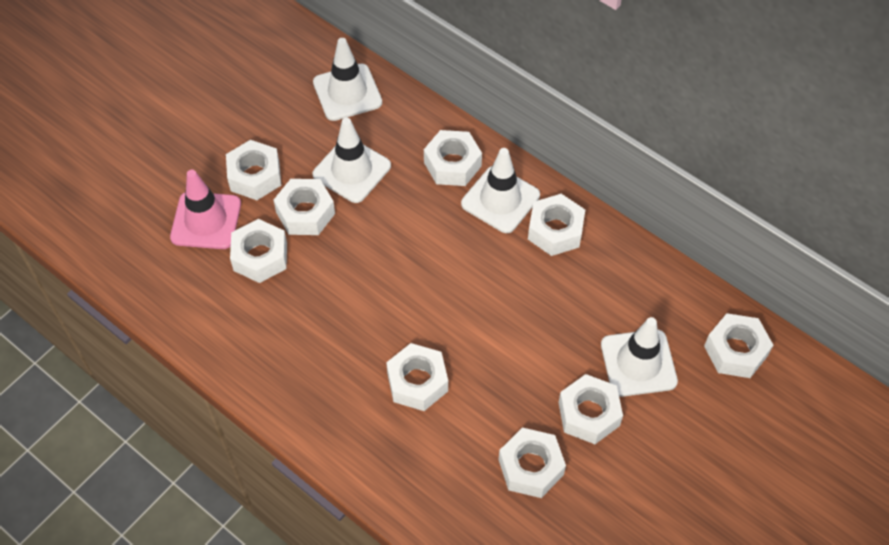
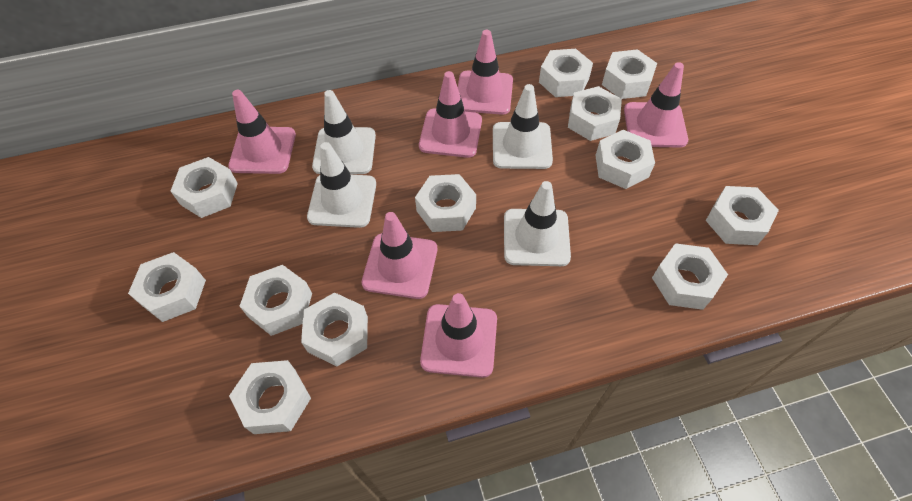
pink traffic cone: [170,170,241,249] = 1 -> [228,90,296,174] [362,212,437,299] [419,71,482,158] [420,293,497,378] [458,30,513,115] [624,62,688,148] = 6
white nut: [226,140,281,200] [230,219,287,283] [273,179,335,235] [386,343,448,411] [424,130,482,186] [498,428,566,498] [528,194,585,256] [558,374,623,444] [704,313,773,378] = 9 -> [128,252,206,322] [170,157,238,218] [229,360,311,434] [240,265,312,336] [301,292,368,367] [415,174,476,232] [539,49,593,97] [568,86,622,141] [595,130,655,189] [602,49,657,99] [652,243,728,310] [706,186,779,245] = 12

